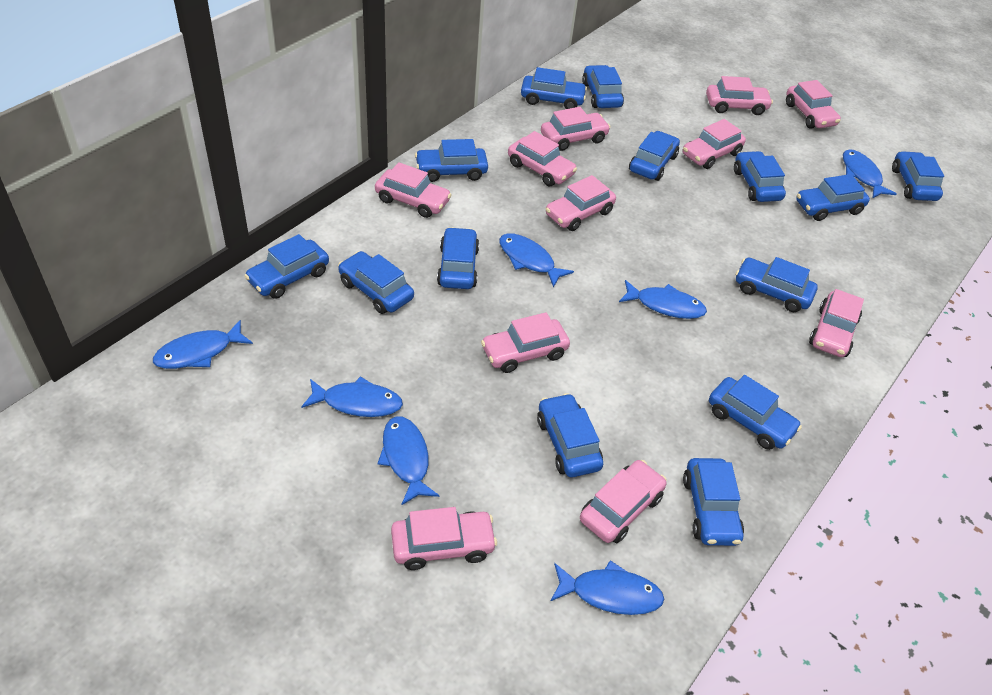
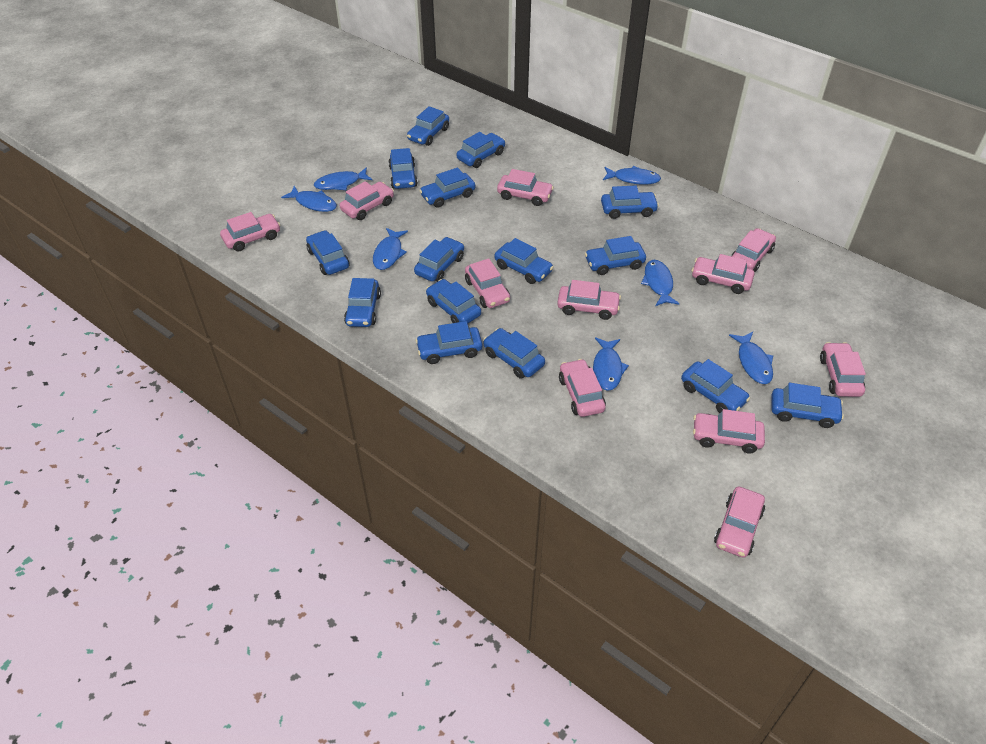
blue car: [245,234,329,299] [338,251,414,314] [415,139,488,182] [437,227,479,289] [521,67,587,109] [537,393,603,477] [582,65,624,108] [629,131,680,181] [683,458,744,546] [709,375,802,450] [734,151,786,202] [736,257,818,312] [796,174,870,221] [892,151,944,201] = 14 -> [306,230,350,275] [344,278,381,327] [388,148,418,189] [407,106,449,146] [414,237,464,282] [416,321,482,364] [419,168,475,208] [426,279,481,324] [456,132,505,168] [483,328,545,378] [494,238,554,284] [585,236,646,275] [601,185,659,219] [681,359,750,413] [772,383,844,428] = 15

